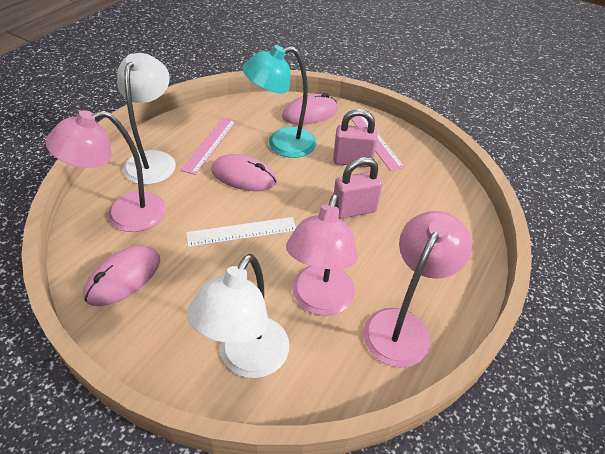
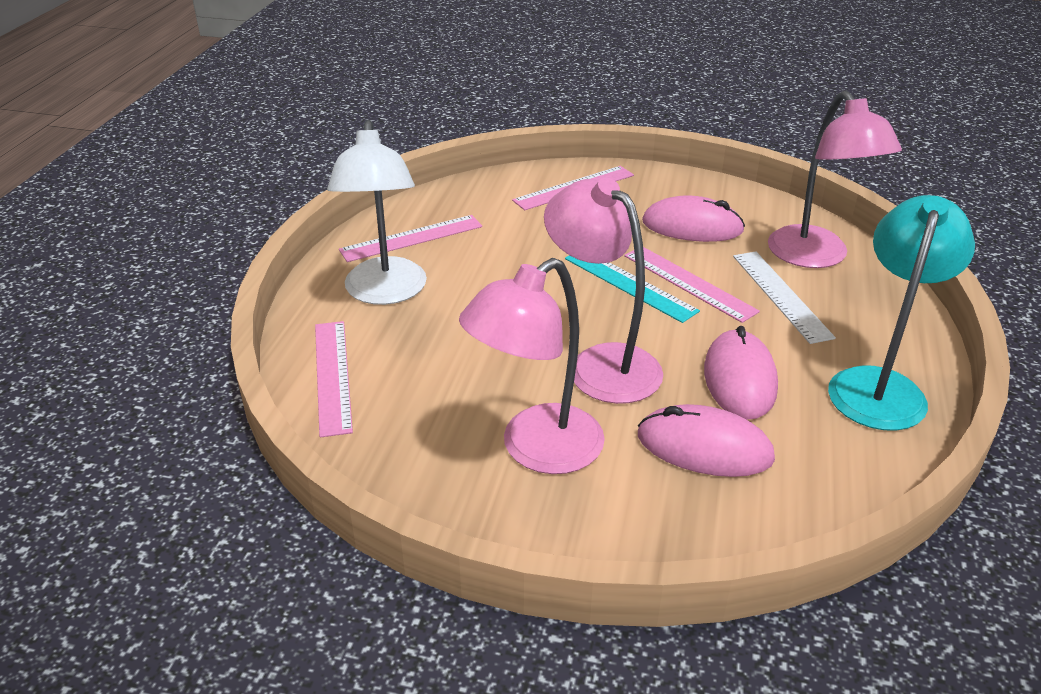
pink padlock: [333,109,378,167] [334,157,383,219] = 2 -> none = 0
pink ruler: [181,117,237,175] [351,116,405,171] = 2 -> [315,321,353,438] [339,215,482,262] [512,166,634,210] [624,247,760,323] = 4
turquoise ruler: none = 0 -> [565,255,700,323] = 1
white lamp: [117,53,176,185] [187,254,289,378] = 2 -> [327,120,427,305] = 1

